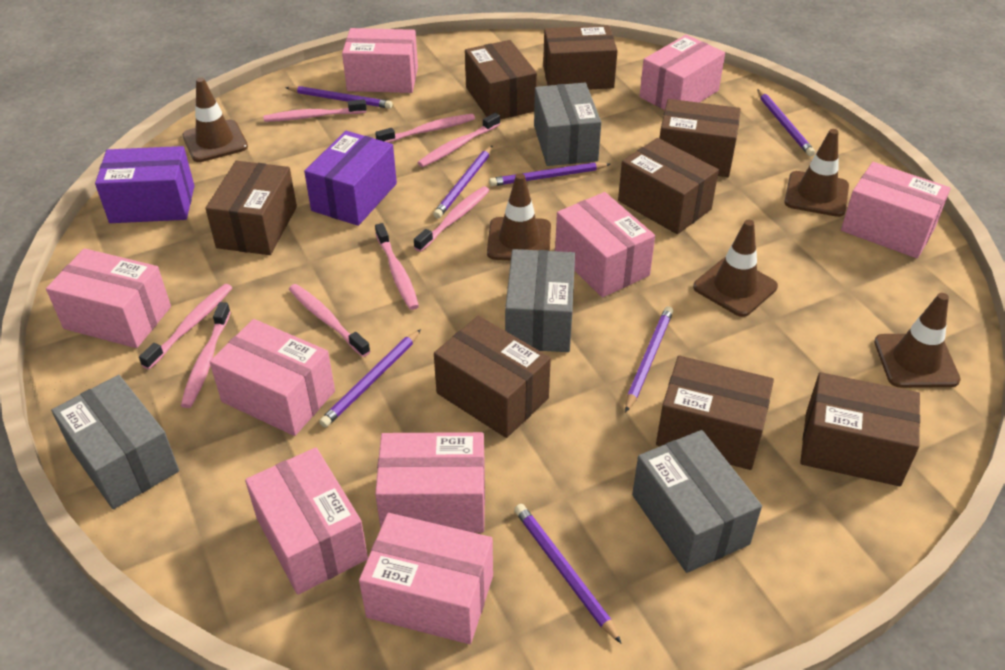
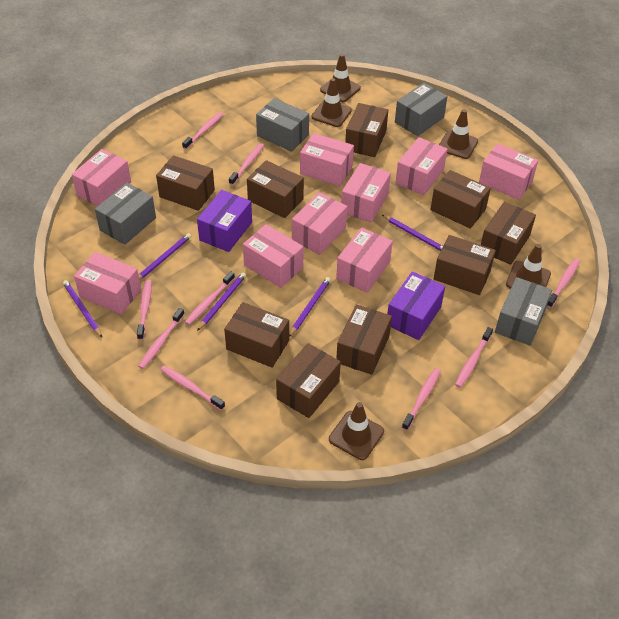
brown box: [205,161,297,255] [434,316,551,438] [465,40,537,119] [543,25,618,90] [618,138,719,234] [656,355,774,470] [659,99,741,177] [800,372,920,486] = 8 -> [156,155,215,211] [224,302,289,368] [247,160,304,218] [276,343,341,418] [336,304,392,375] [345,103,388,157] [430,170,491,229] [434,235,496,295] [481,202,536,265] = 9
pink toothbrush: [139,284,232,370] [181,302,231,408] [264,99,367,122] [289,284,370,357] [375,114,475,143] [375,223,419,310] [414,186,490,252] [417,113,500,167] = 8 -> [137,280,152,340] [138,308,185,369] [161,366,225,410] [182,112,223,149] [185,271,235,325] [229,143,264,185] [402,368,441,430] [455,327,493,388] [547,259,580,308] = 9
purple pencil: [285,86,392,109] [319,329,421,427] [433,146,492,219] [489,162,610,186] [514,504,622,644] [625,306,673,413] [757,89,815,156] = 7 -> [63,280,102,337] [139,233,191,280] [197,272,246,331] [289,277,331,337] [382,215,443,251] = 5

